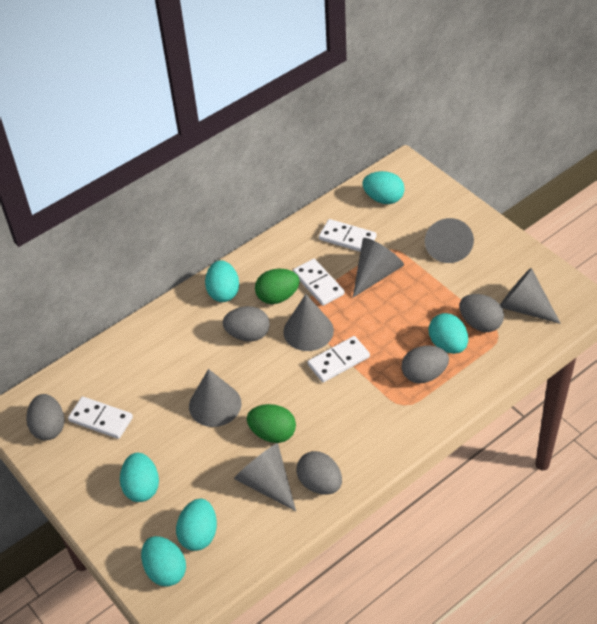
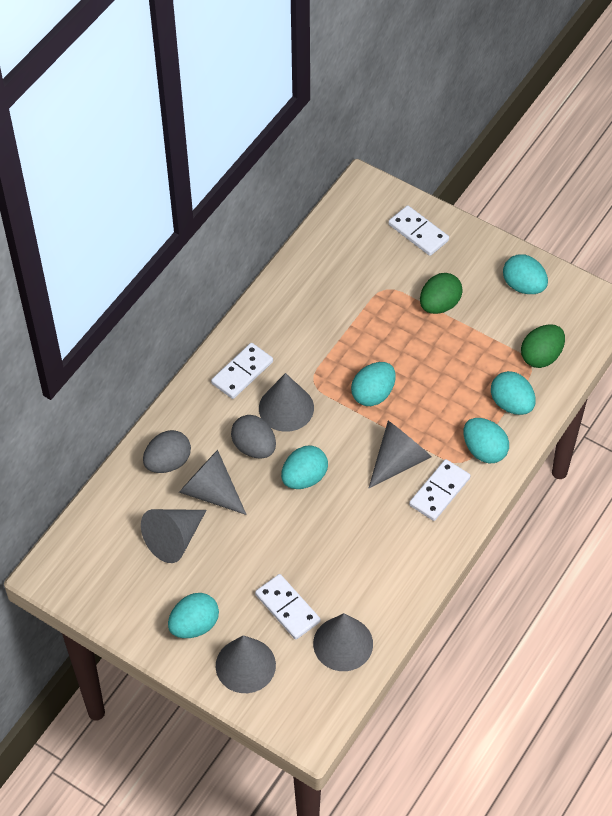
grey egg: [26,394,64,440] [223,306,270,341] [296,451,342,495] [401,346,449,384] [459,294,504,332] = 5 -> [143,430,191,473] [231,415,276,459] = 2

